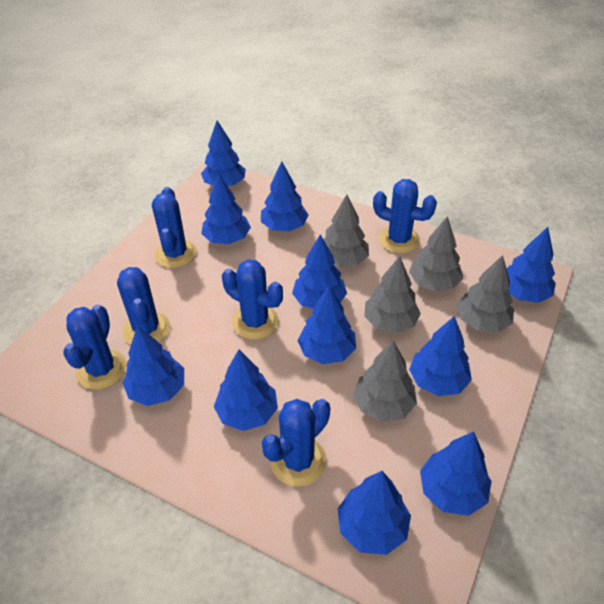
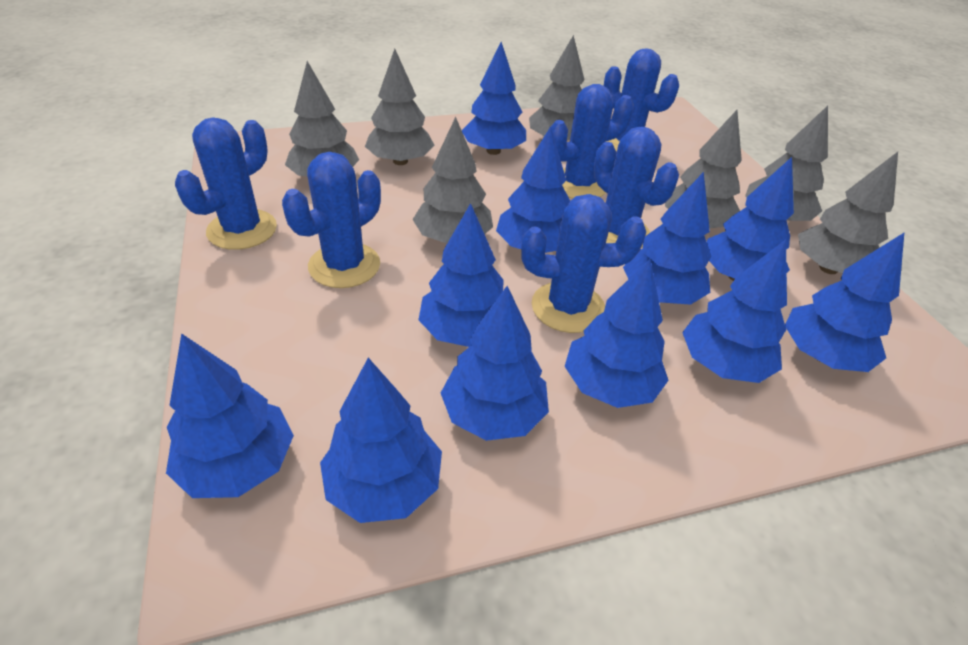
grey tree: [323,194,369,267] [353,340,417,422] [364,256,421,333] [409,216,463,291] [457,255,514,332] = 5 -> [285,61,359,177] [365,49,434,165] [412,117,493,243] [529,35,585,140] [665,110,742,229] [745,106,828,221] [798,152,898,274] = 7

